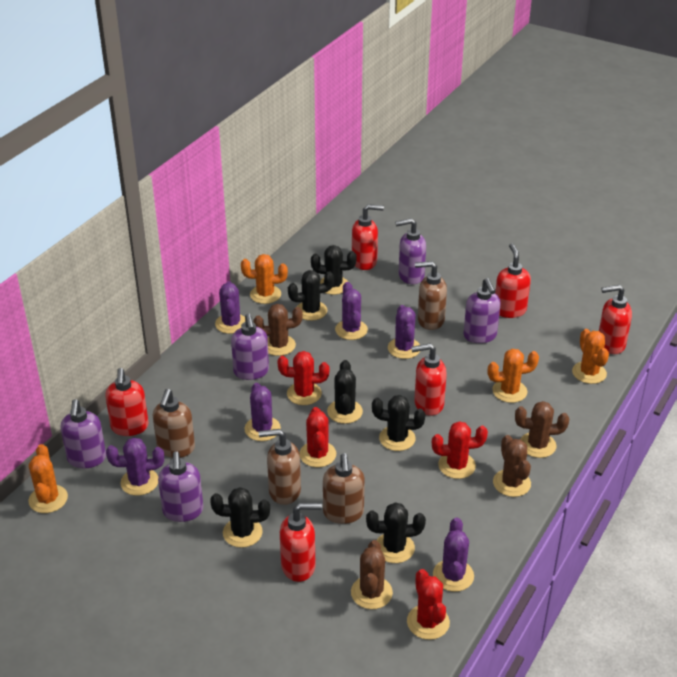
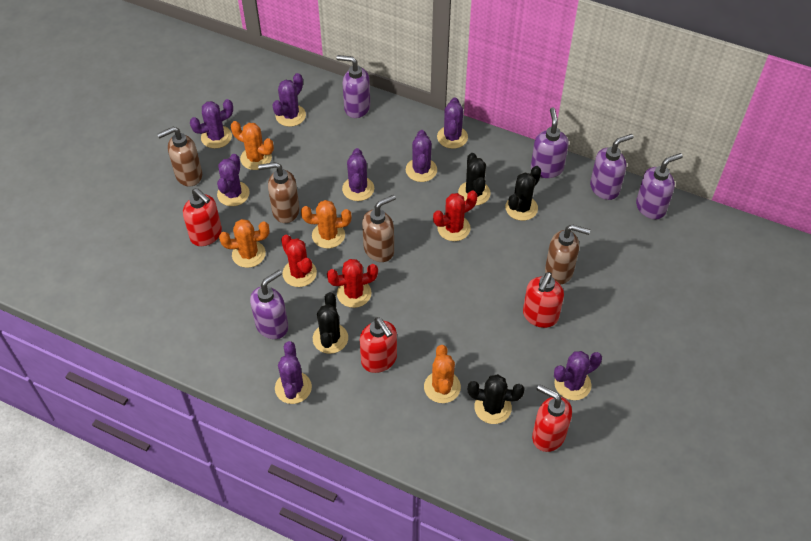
black cactus: [210,487,270,548] [288,270,334,321] [311,245,357,295] [327,360,363,424] [366,502,426,563] [372,395,426,451] = 6 -> [313,292,348,354] [458,153,491,205] [468,374,525,424] [505,166,541,221] = 4
brown cactus: [253,304,303,356] [351,540,393,609] [493,435,531,497] [515,401,569,458] = 4 -> none = 0
purple cactus: [106,438,164,496] [215,281,245,334] [245,383,281,441] [335,282,368,340] [388,305,420,359] [433,517,474,592] = 6 -> [190,99,233,149] [217,154,250,206] [272,73,306,127] [275,341,312,404] [342,148,374,201] [406,130,437,182] [437,97,468,149] [554,351,602,400] = 8
red cactus: [278,351,329,405] [300,407,336,467] [407,569,450,640] [432,421,488,479] = 4 -> [281,235,317,287] [327,259,378,308] [433,190,478,241] = 3
red soap dispenser: [105,368,149,436] [280,503,322,582] [352,204,384,270] [411,343,447,416] [495,243,531,318] [599,285,632,354] = 6 -> [183,188,222,246] [360,317,397,373] [523,272,564,328] [532,384,572,452] = 4

